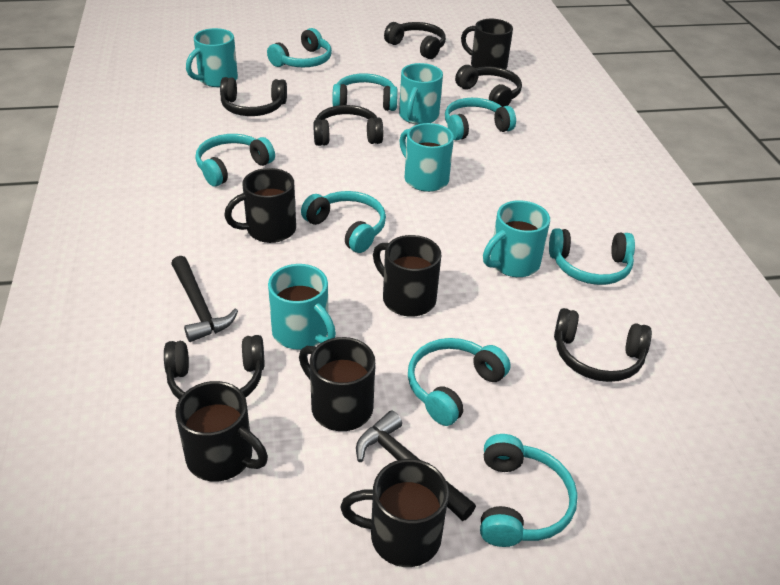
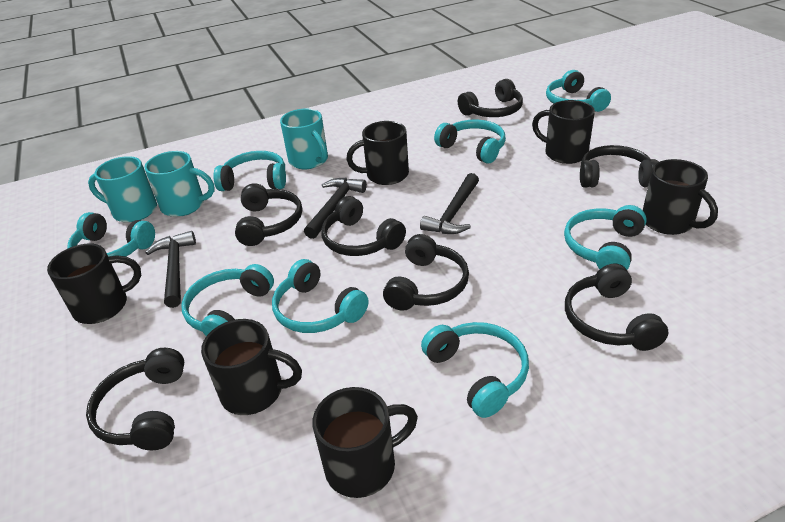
black hammer: [171,256,238,342] [356,411,476,521] = 2 -> [145,231,196,308] [304,178,367,239] [420,173,479,234] = 3
black headphones: [164,335,265,399] [220,77,287,116] [313,105,383,146] [384,22,446,59] [455,65,522,107] [554,308,652,382] = 6 -> [86,348,184,450] [235,183,302,246] [321,196,406,256] [383,234,469,311] [458,79,523,117] [565,263,669,351] [580,145,659,188] = 7
turquoise mug: [186,28,238,87] [268,264,336,350] [399,63,443,125] [399,123,454,192] [483,200,550,277] = 5 -> [88,156,157,223] [144,151,215,217] [280,109,328,169] = 3

